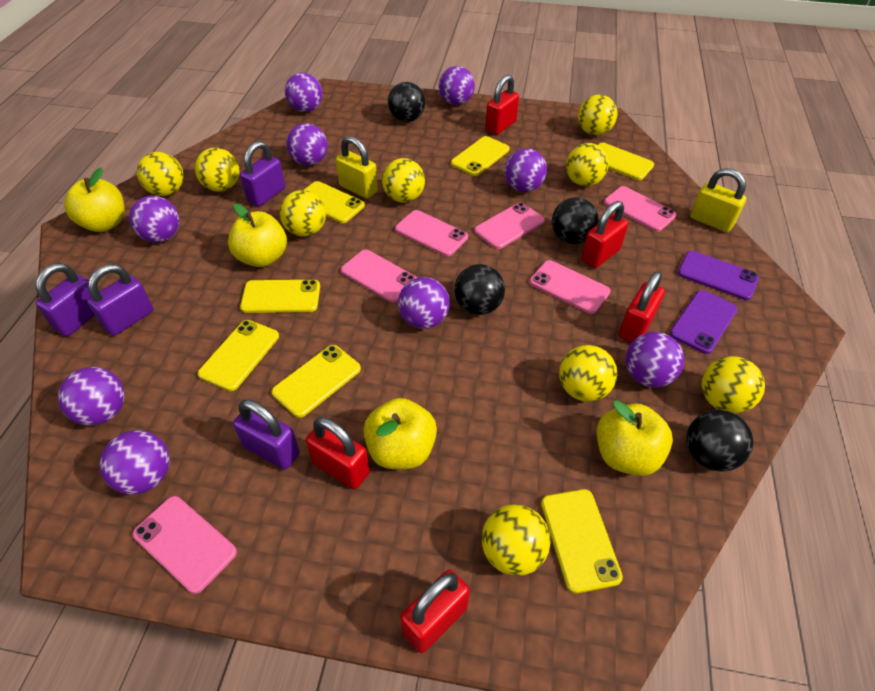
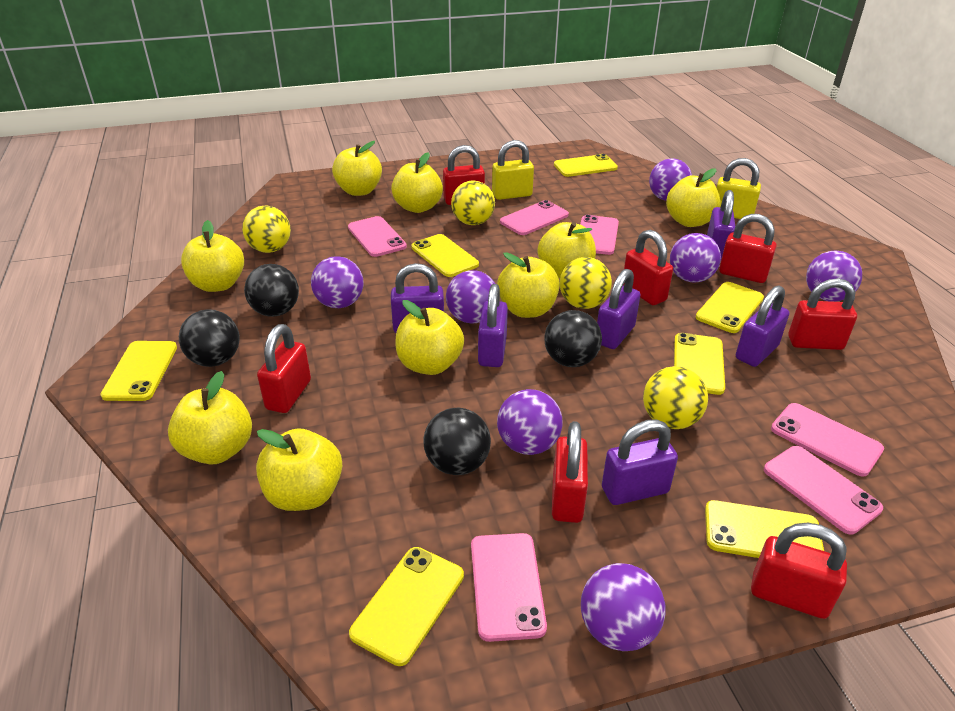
purple ball: [58,367,125,426] [100,430,170,495] [129,196,179,243] [285,73,322,112] [286,123,328,166] [398,277,450,329] [438,66,475,105] [505,148,547,192] [626,332,684,387] = 9 -> [311,256,363,308] [446,270,495,323] [497,389,563,455] [581,563,666,651] [649,158,692,201] [670,233,721,283] [806,251,862,302] = 7
purple padlock: [36,263,95,336] [87,264,154,336] [233,400,300,470] [240,141,285,206] = 4 -> [391,263,444,333] [478,284,508,367] [597,269,640,349] [602,419,678,505] [707,190,736,259] [736,286,789,367] = 6
purple phone: [670,290,738,354] [678,251,759,300] = 2 -> none = 0
red padlock: [306,417,370,489] [400,569,470,653] [485,75,519,135] [581,201,628,268] [619,271,665,343] = 5 -> [257,324,311,413] [443,145,485,205] [552,421,588,523] [623,230,673,305] [719,214,777,283] [751,523,847,619] [788,278,857,350] = 7
yellow apple: [64,167,125,232] [228,203,287,267] [363,398,437,469] [596,400,673,476] = 4 -> [168,371,252,465] [181,220,244,292] [256,428,342,511] [332,141,382,196] [391,152,443,213] [396,300,464,375] [497,252,560,318] [537,222,596,278] [666,168,721,227] = 9
yellow ball: [137,152,184,196] [195,148,240,192] [279,190,326,237] [382,158,425,203] [482,504,551,576] [559,345,617,402] [566,143,609,186] [578,95,618,135] [702,356,765,414] = 9 -> [242,205,291,253] [451,180,495,225] [560,257,612,309] [643,366,708,429] = 4

